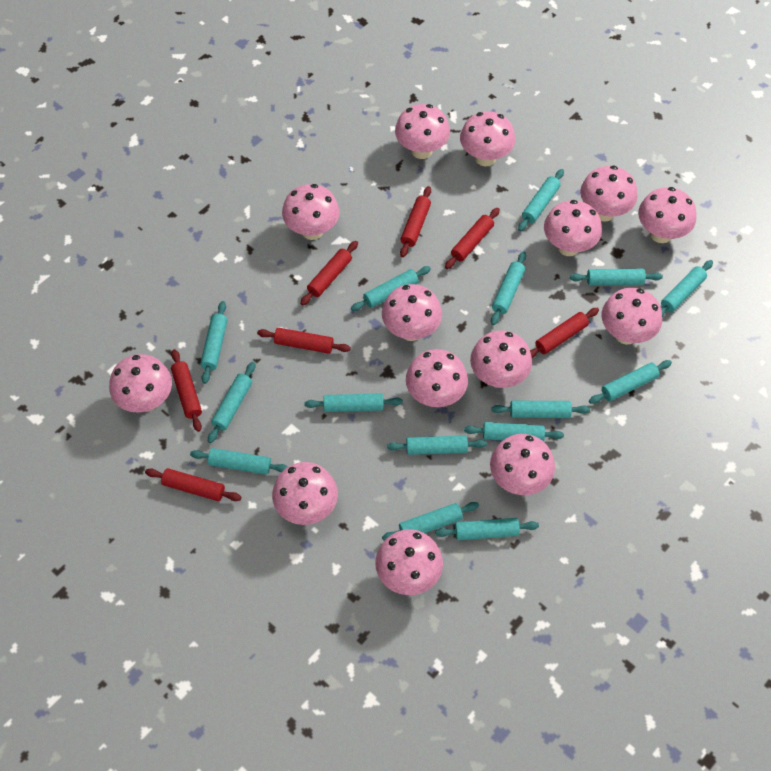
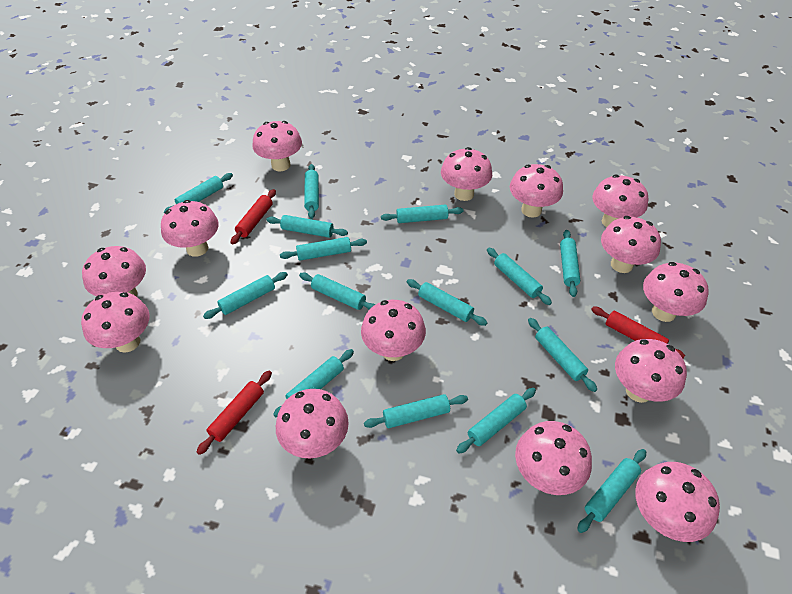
red rolling pin: [145,468,241,501] [171,349,202,432] [257,328,351,354] [300,241,358,306] [400,186,431,257] [445,208,500,269] [530,308,599,358] = 7 -> [197,371,272,455] [230,189,276,245] [591,306,685,358] = 3

